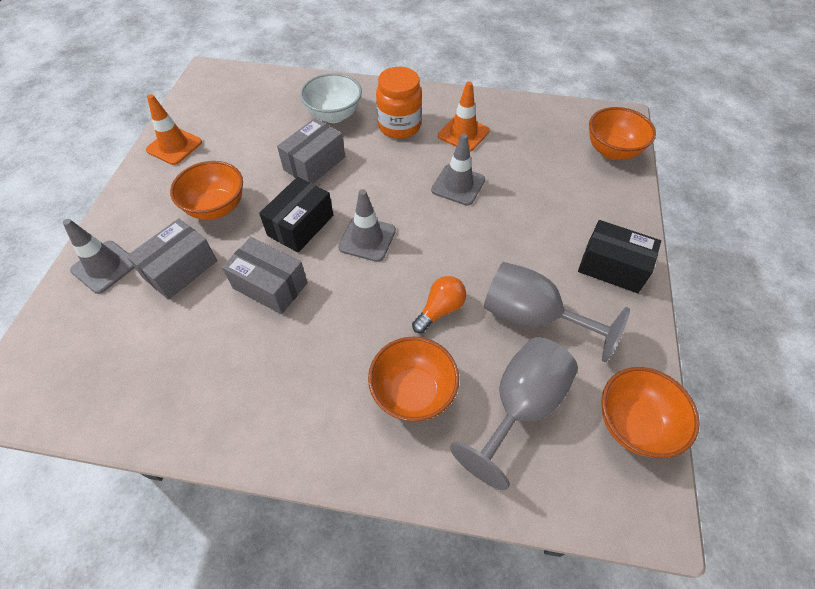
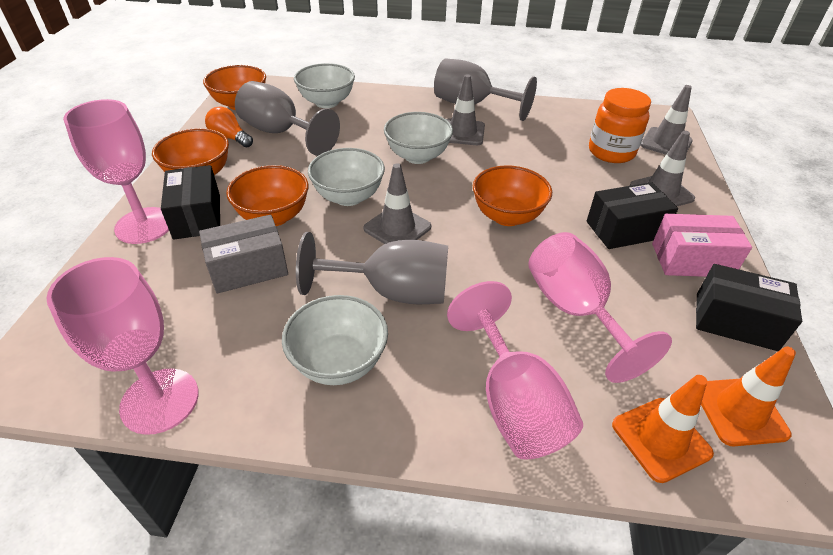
black box: [259,177,333,252] [578,220,661,293] = 2 -> [161,165,220,240] [586,182,678,249] [696,264,802,351] = 3
grey box: [127,218,217,300] [222,237,307,314] [277,118,345,183] = 3 -> [199,215,288,294] = 1
grey goblet: [450,337,578,490] [484,262,630,362] = 2 -> [235,81,340,156] [296,232,448,304] [434,58,537,121] = 3
grey traffic cone: [63,219,135,294] [338,189,396,262] [431,134,485,206] = 3 -> [363,164,431,244] [446,74,485,145] [630,131,695,206] [641,85,693,155] = 4
pink box: none = 0 -> [652,214,752,277] = 1
pink goblet: none = 0 -> [46,257,199,435] [63,99,169,244] [447,281,583,460] [528,232,672,383] = 4
white bowl: [300,73,362,123] = 1 -> [282,295,388,385] [294,63,355,108] [308,148,385,206] [384,112,453,164] = 4

